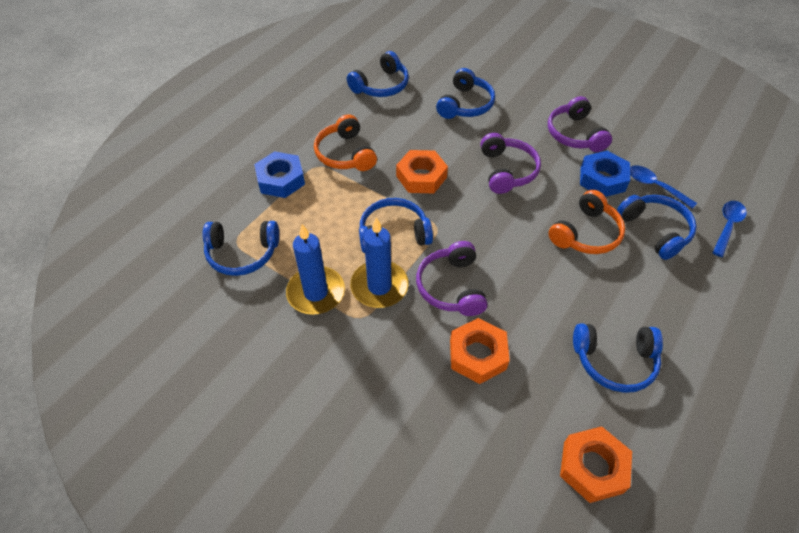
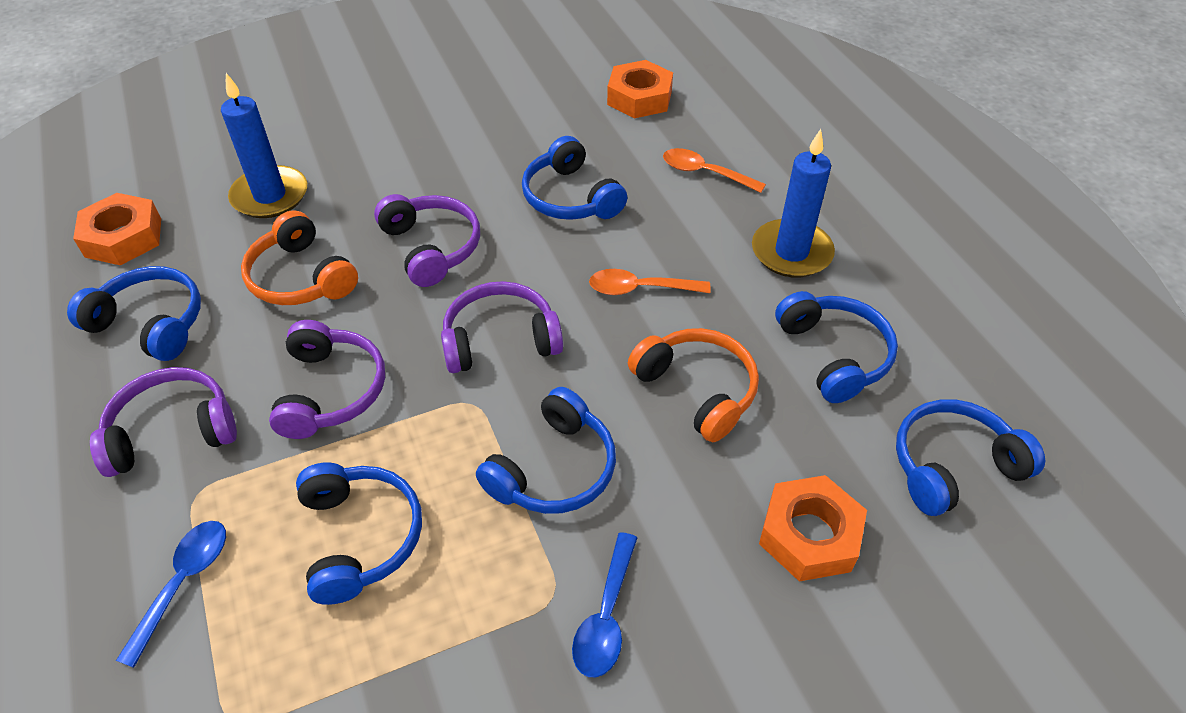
blue nut: [254,151,305,198] [580,151,630,197] = 2 -> none = 0
orange spoon: none = 0 -> [589,269,711,295] [663,148,766,193] = 2
purple headphones: [416,241,487,316] [480,133,541,194] [548,96,612,152] = 3 -> [90,367,237,477] [269,320,385,439] [374,194,480,287] [441,281,563,373] = 4

